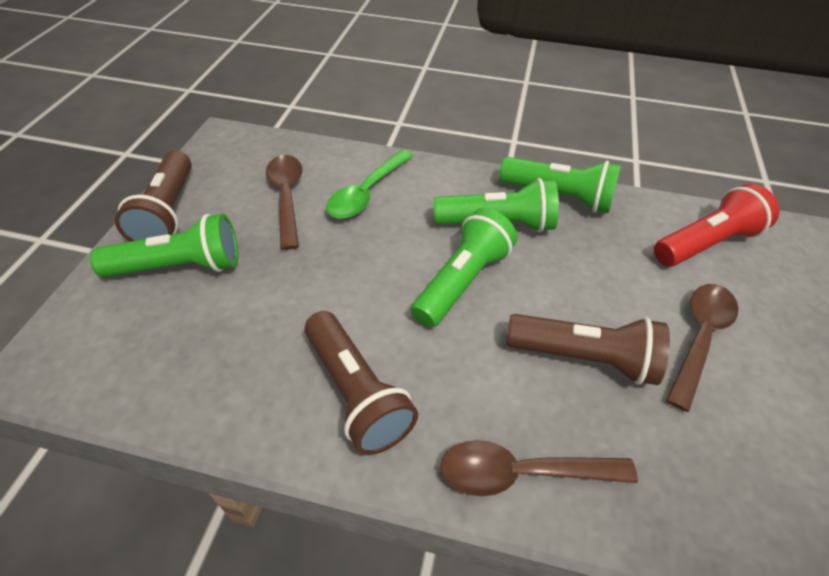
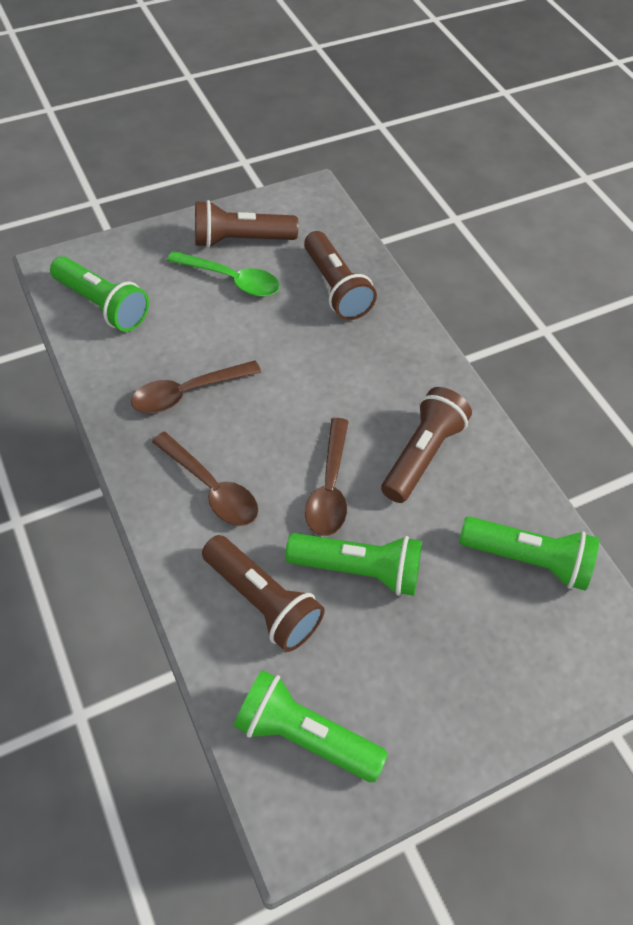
brown flashlight: [115,151,192,242] [305,311,418,455] [506,314,670,385] = 3 -> [195,200,298,248] [202,535,325,652] [304,231,377,320] [381,387,472,503] = 4
red flashlight: [654,184,779,267] = 1 -> none = 0

